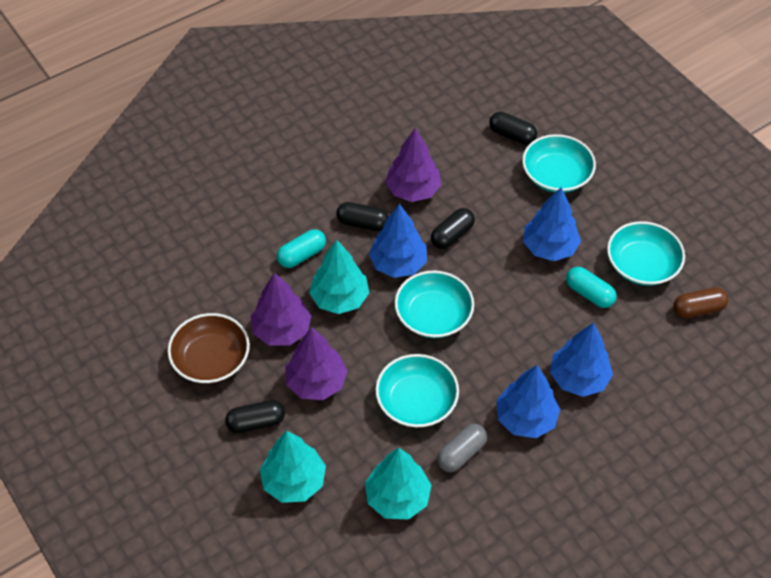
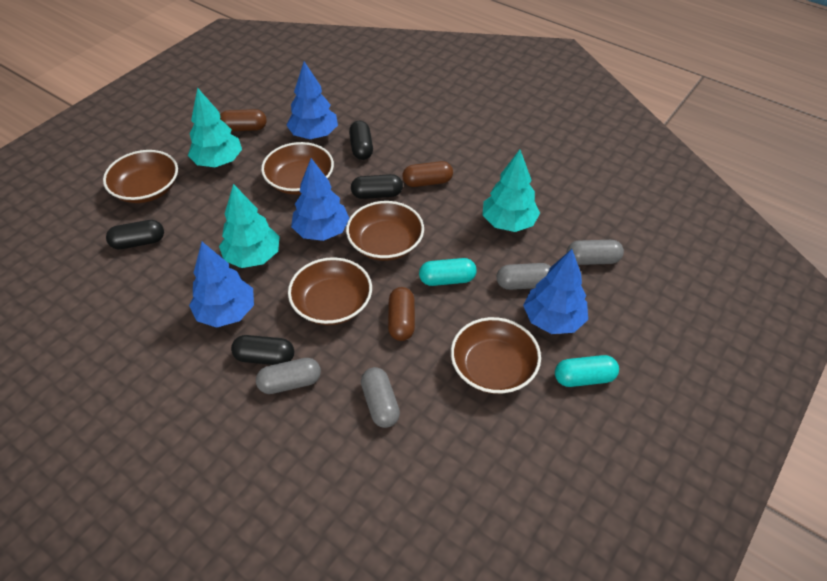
brown bowl: [168,313,250,384] = 1 -> [103,150,178,203] [261,142,334,195] [288,257,372,325] [346,201,424,261] [451,317,541,394] = 5
brown capsule: [673,287,728,318] = 1 -> [220,109,267,132] [388,287,415,341] [402,161,453,187] = 3
grey capsule: [437,424,487,472] = 1 -> [256,358,321,394] [361,367,400,428] [497,263,551,290] [567,240,624,265] = 4
purple tree: [250,273,311,345] [285,327,348,400] [385,128,441,202] = 3 -> none = 0
turquoise bowl: [375,354,459,427] [395,271,474,338] [522,134,596,193] [607,221,685,286] = 4 -> none = 0

